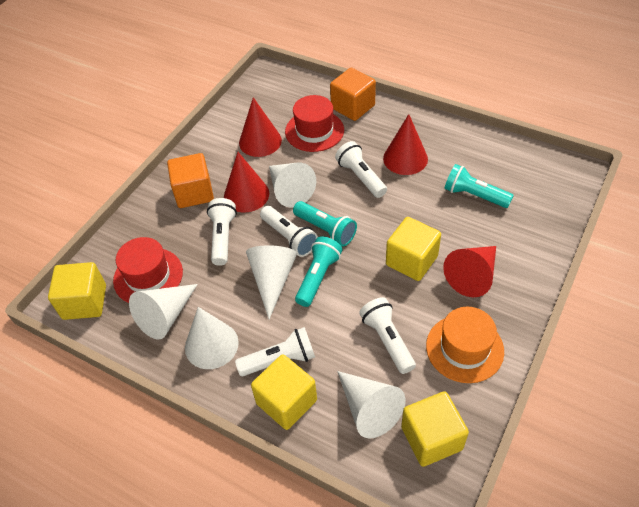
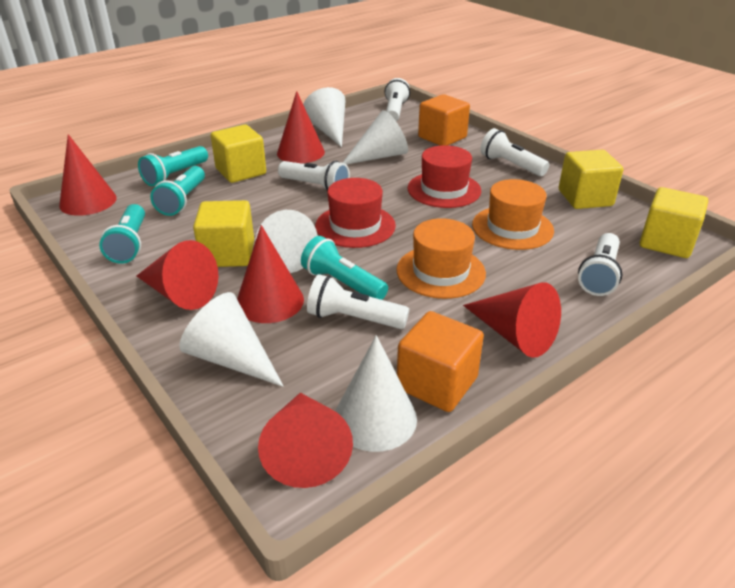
orange hat: [426,307,504,383] = 1 -> [396,218,486,299] [472,179,554,250] = 2
red cone: [224,152,269,212] [239,97,282,157] [383,114,428,175] [443,246,496,297] = 4 -> [59,134,117,216] [137,240,218,310] [237,225,304,323] [258,393,353,488] [277,91,325,163] [463,282,561,358] = 6
turquoise flashlight: [293,201,357,246] [295,236,343,307] [444,164,514,208] = 3 -> [99,204,145,264] [138,146,208,186] [150,166,205,216] [301,236,388,300] = 4

